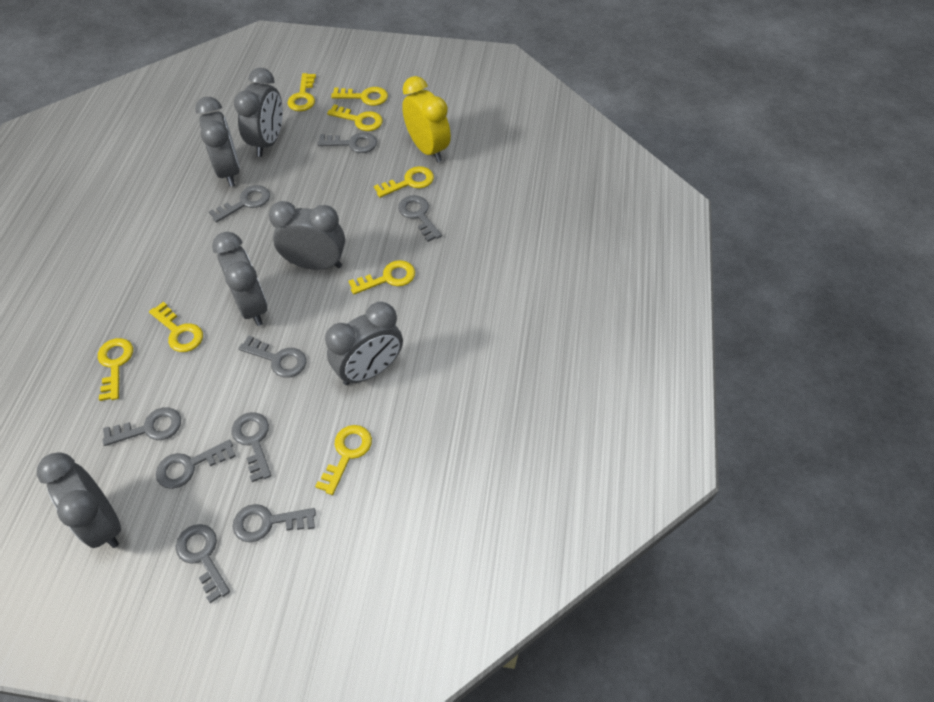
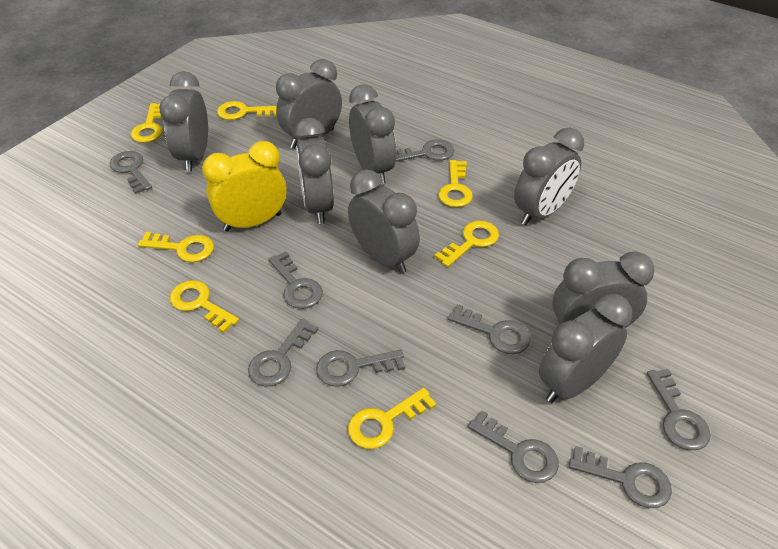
grey clock: [37,452,121,548] [195,97,240,187] [212,232,267,326] [234,68,283,157] [269,201,345,270] [325,302,403,385] = 6 -> [159,71,208,171] [276,59,342,149] [294,118,334,224] [348,169,420,274] [349,84,397,184] [514,128,584,225] [539,293,632,403] [552,251,654,328] = 8
yellow key: [98,338,133,401] [149,302,203,352] [287,73,316,111] [315,425,372,495] [327,104,383,131] [331,87,388,106] [348,260,415,295] [374,166,434,198] = 8 -> [131,103,163,143] [138,232,214,262] [170,280,239,333] [217,101,277,120] [348,388,436,449] [434,221,499,267] [438,160,473,207] = 7

